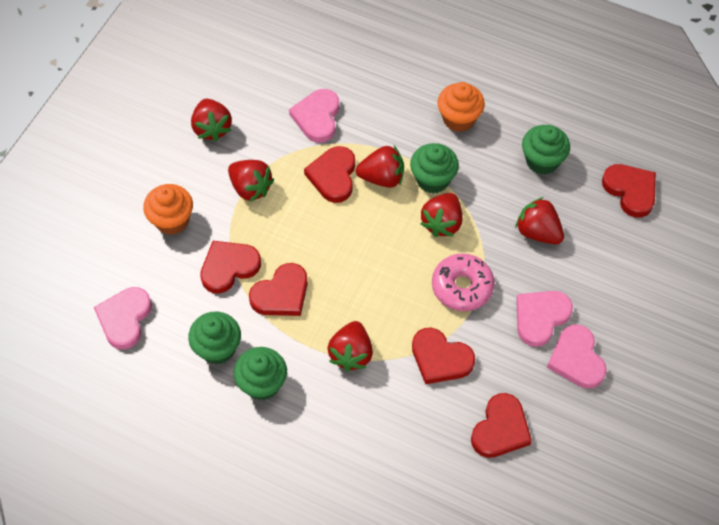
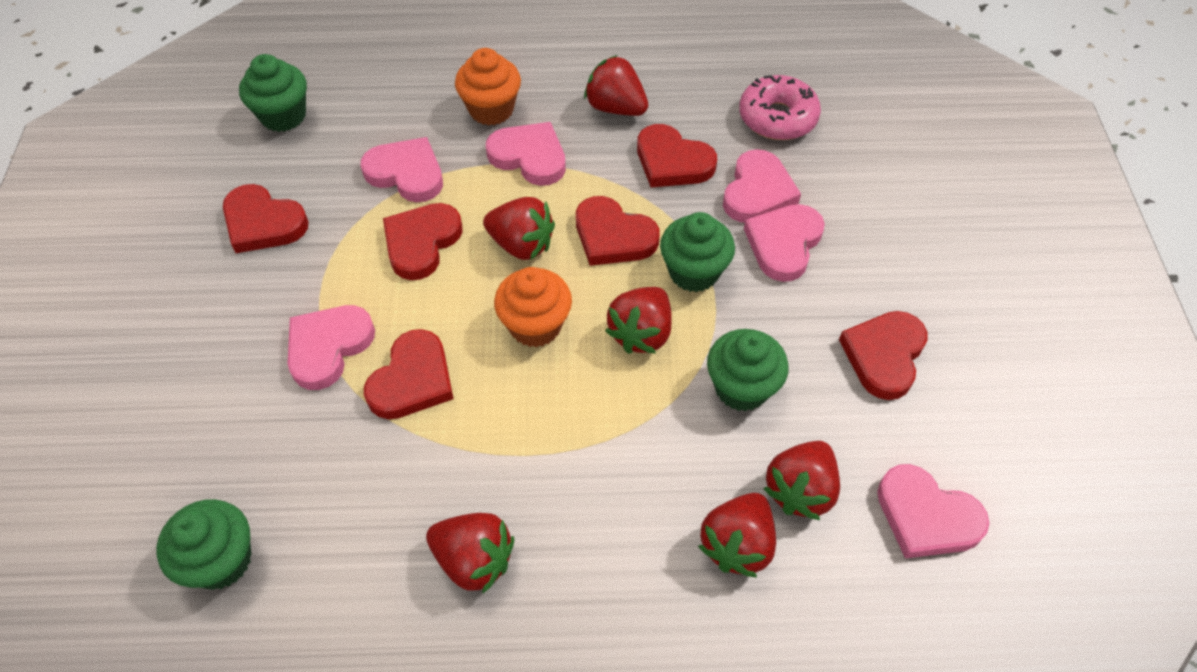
pink heart: [94,287,152,350] [289,89,339,143] [516,291,573,347] [547,324,607,389] = 4 -> [288,305,375,390] [361,137,443,202] [486,122,566,186] [723,149,801,223] [744,204,825,282] [877,464,989,559] = 6

